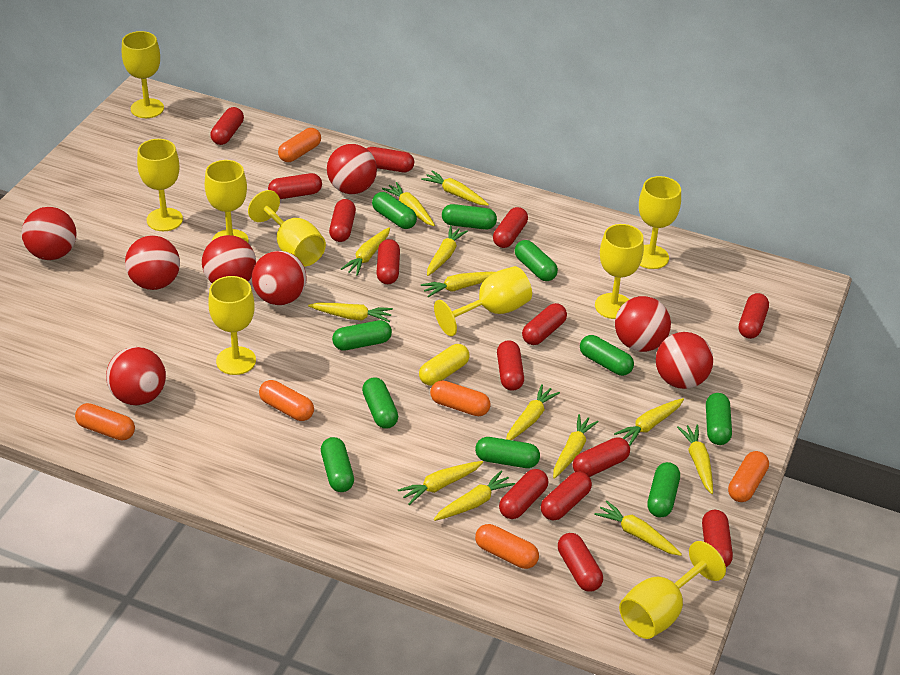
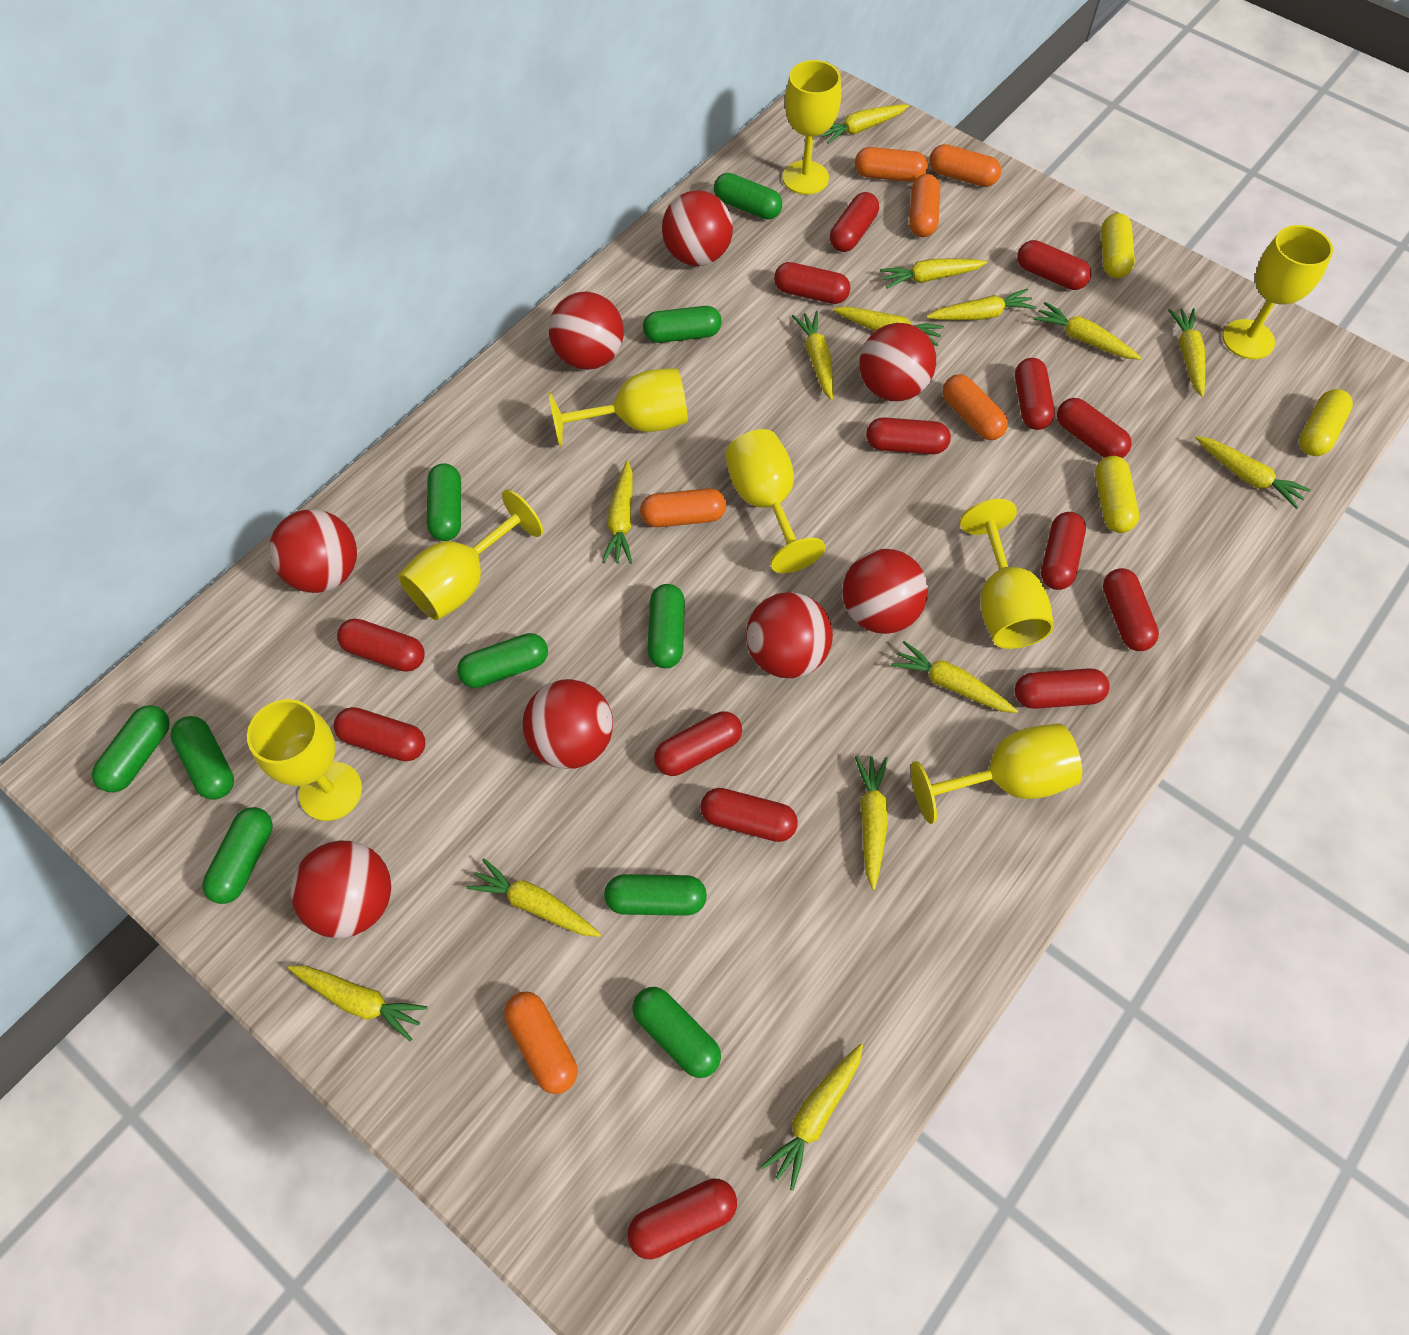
yellow capsule: [419,344,469,386] = 1 -> [1095,456,1139,533] [1101,213,1135,278] [1299,389,1353,456] = 3
yellow carrot: [308,303,393,322] [341,227,390,276] [382,182,435,226] [398,461,483,505] [421,170,489,206] [421,272,495,297] [427,226,468,276] [434,470,515,521] [506,384,560,440] [553,414,599,479] [594,500,682,556] [614,398,684,446] [677,424,713,494] = 13 -> [288,966,428,1042] [466,858,601,937] [602,461,633,564] [761,1044,863,1191] [792,311,833,400] [821,105,909,144] [833,306,944,346] [855,756,888,890] [880,259,988,289] [891,641,1018,713] [926,289,1037,320] [1033,302,1141,360] [1168,308,1205,397] [1196,436,1311,509] = 14
yellow goblet: [122,31,164,118] [137,139,183,231] [205,160,249,243] [208,276,256,375] [248,190,326,266] [434,266,532,336] [595,224,644,319] [619,541,726,639] [639,176,681,269] = 9 -> [247,699,362,821] [398,489,543,620] [548,368,688,447] [725,429,825,573] [782,60,841,195] [911,723,1082,824] [960,499,1054,649] [1223,225,1333,359] = 8

